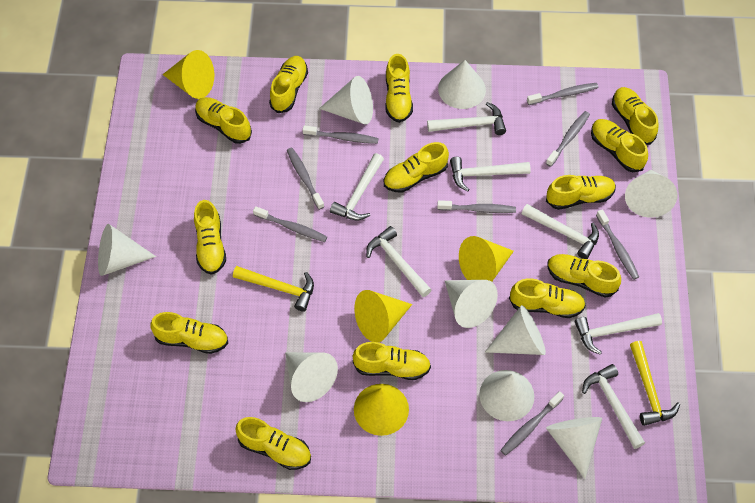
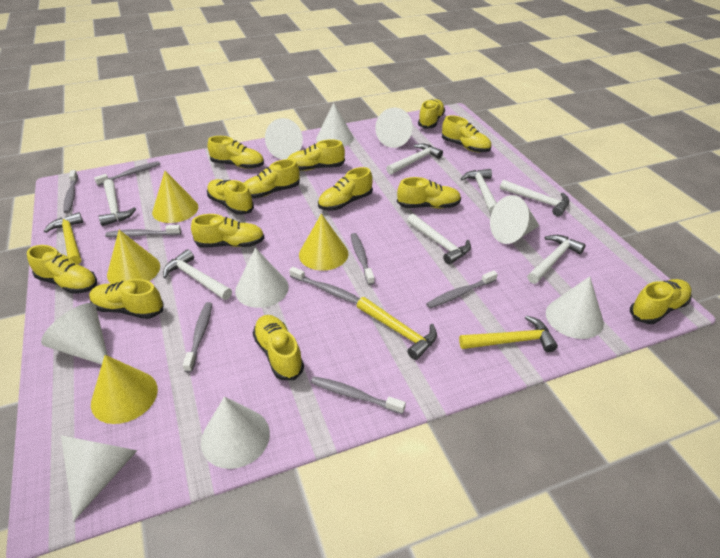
yellow hammer: [233,266,314,312] [630,341,680,426] = 2 -> [44,212,83,265] [357,297,437,360] [459,315,558,352] = 3

